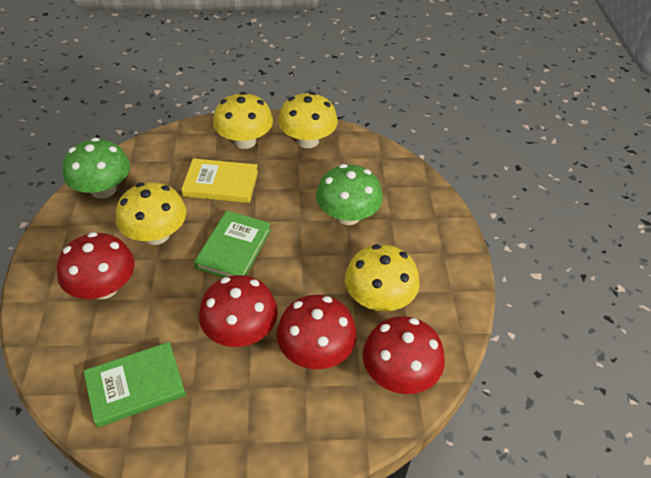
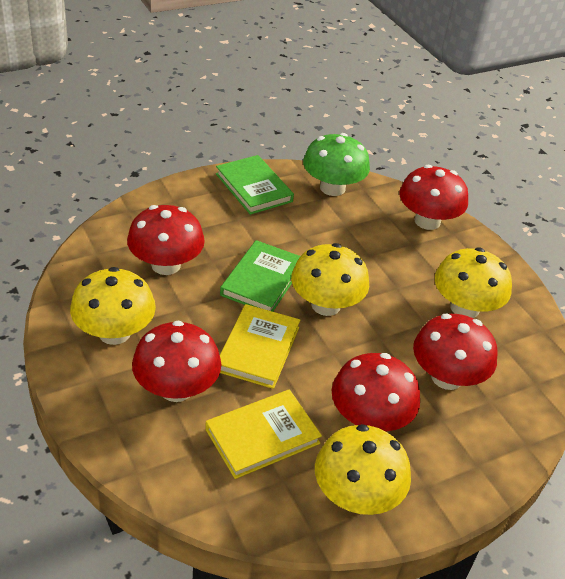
green mushroom: [62,138,130,199] [316,164,383,225] = 2 -> [303,133,370,196] = 1
red mushroom: [57,232,135,299] [199,275,278,347] [277,295,357,369] [363,316,445,394] = 4 -> [127,205,205,275] [132,321,221,402] [331,353,420,432] [399,165,468,230] [413,314,497,390] = 5
yellow book: [181,158,258,203] = 1 -> [205,389,322,479] [220,304,300,389] = 2

